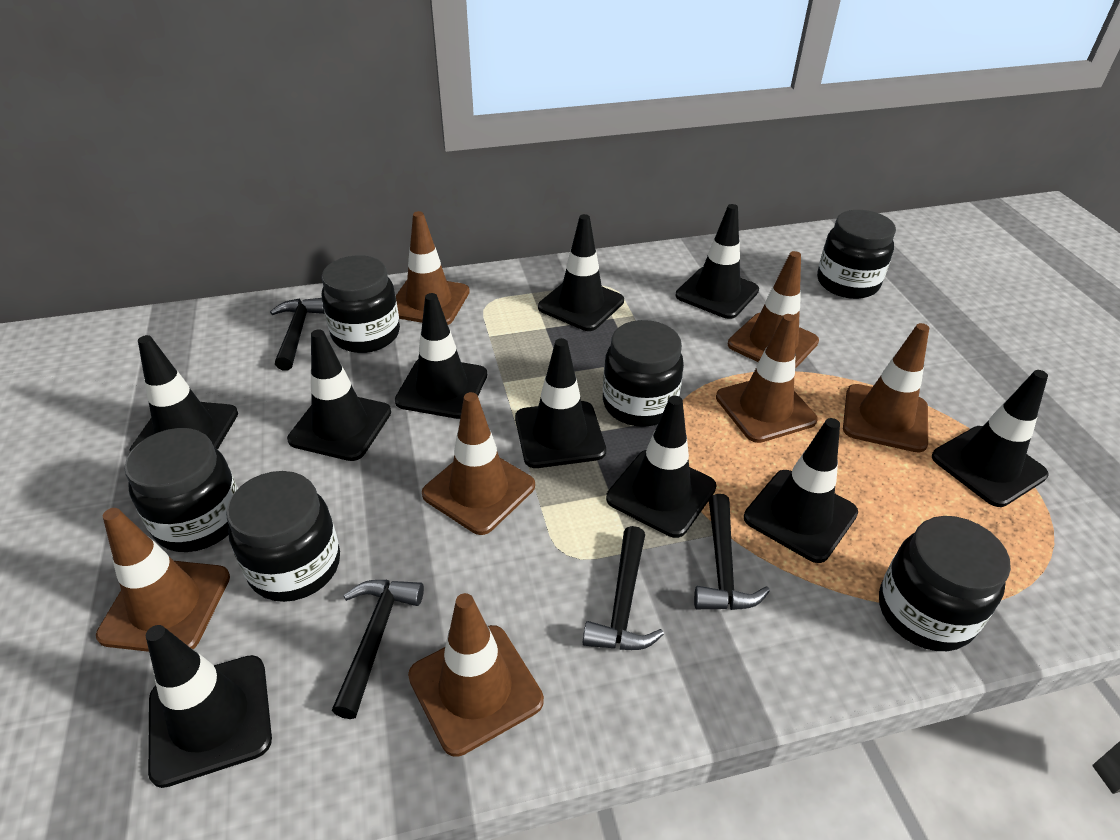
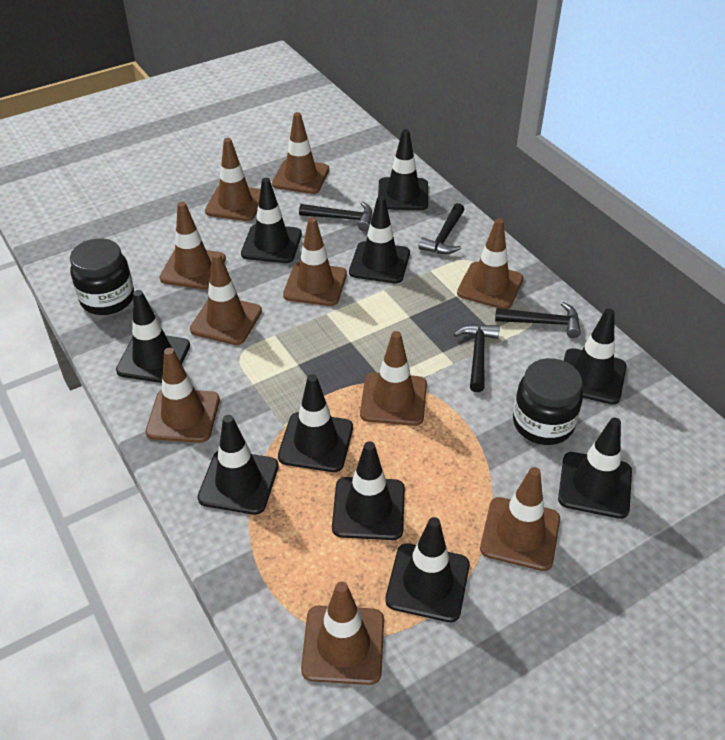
black jar: [124,428,238,552] [226,471,340,602] [322,255,400,353] [603,320,684,427] [817,210,896,299] [879,516,1011,651] = 6 -> [70,238,134,315] [513,358,583,445] = 2
brown traffic cone: [96,508,230,652] [396,211,470,325] [408,593,544,757] [422,392,535,535] [716,314,818,443] [728,251,819,369] [843,323,929,453] = 7 -> [146,348,220,443] [159,202,226,290] [190,253,262,345] [205,138,261,221] [272,112,329,194] [283,217,347,306] [301,582,384,685] [360,331,427,426] [457,219,523,309] [480,467,560,571] = 10

